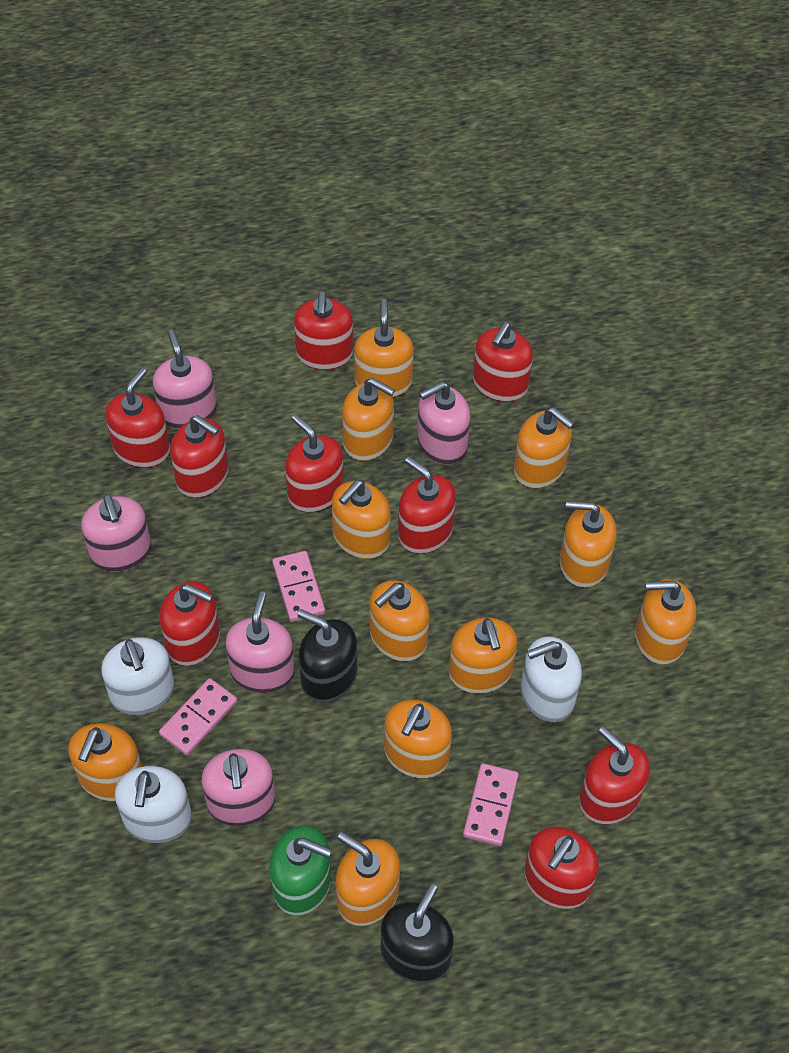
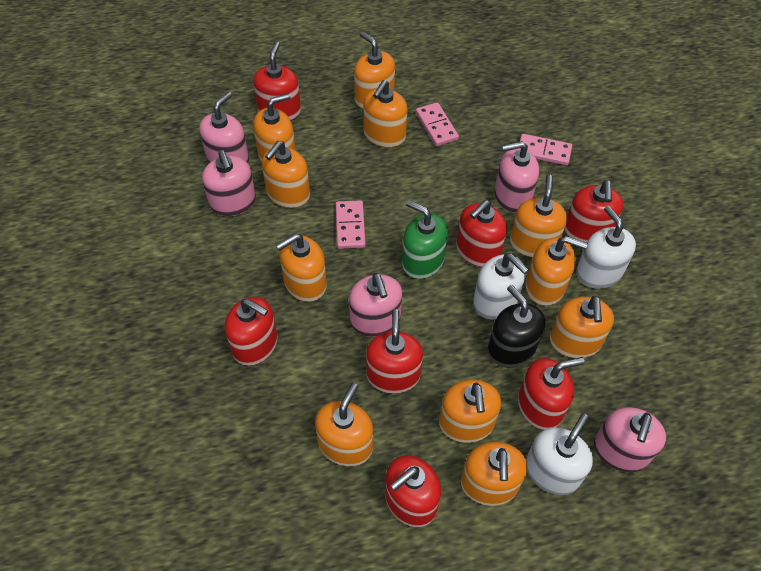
black soap dispenser: [297,609,357,703] [381,884,454,983] = 2 -> [488,285,545,368] = 1
red soap dispenser: [105,368,170,468] [159,581,220,666] [170,415,229,498] [285,414,344,512] [294,291,353,370] [398,457,456,554] [473,322,533,402] [524,827,599,909] [579,726,650,824] = 9 -> [225,297,278,366] [253,42,301,120] [366,309,423,394] [385,455,441,527] [456,200,507,267] [518,357,585,430] [565,180,623,243] = 7

